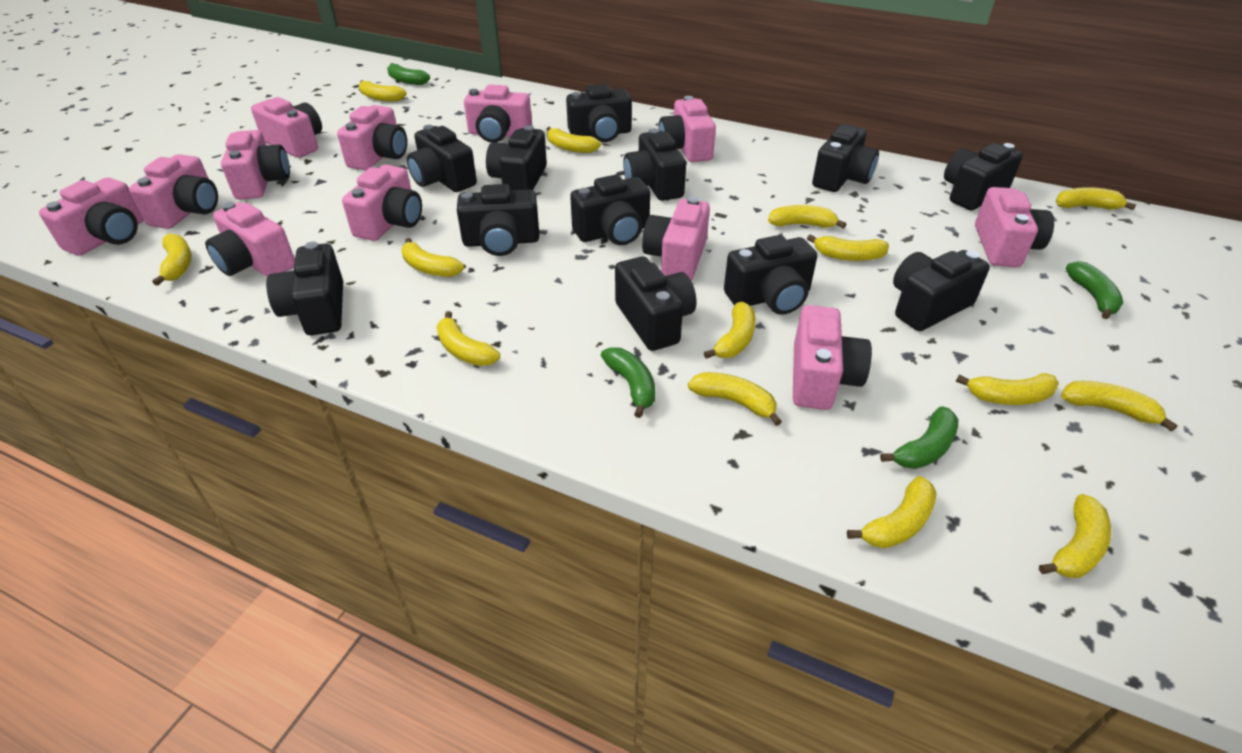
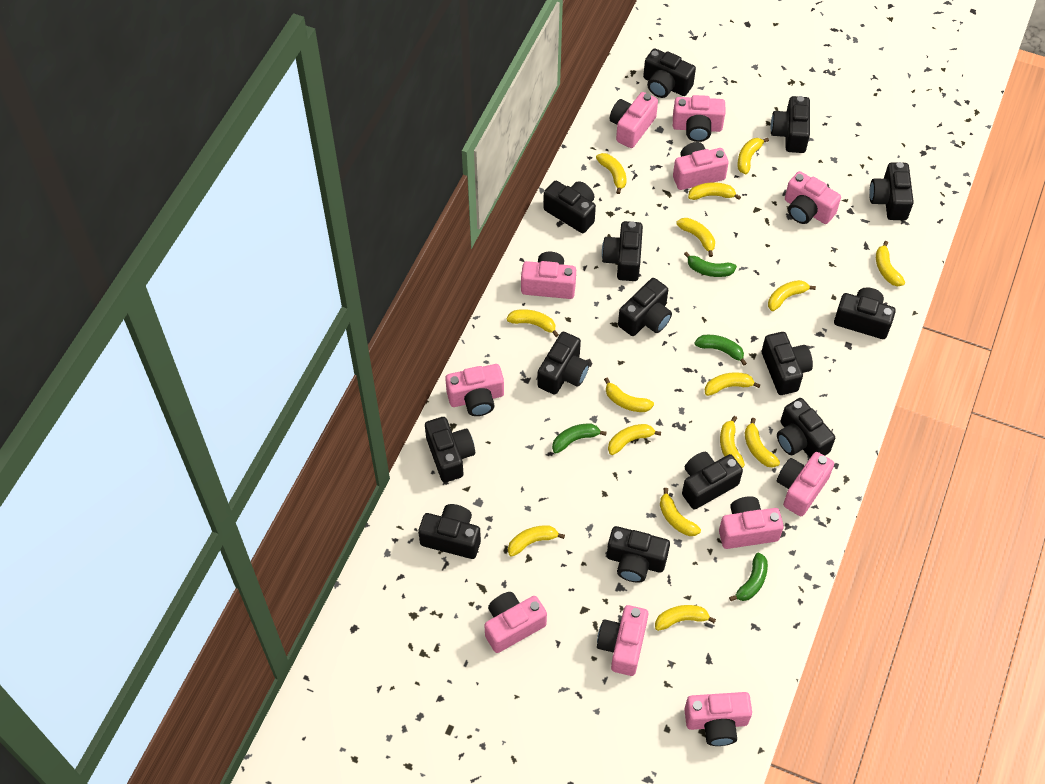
black camera: [266,242,343,335] [407,125,477,192] [457,184,539,256] [486,125,547,191] [566,84,632,142] [570,174,650,245] [615,256,696,351] [623,128,686,201] [724,235,817,315] [812,124,879,192] [893,250,990,331] [944,143,1023,211] = 12 -> [418,504,481,559] [425,417,475,482] [537,332,589,395] [543,181,596,233] [602,221,643,281] [607,526,670,583] [618,278,672,336] [643,48,696,98] [682,452,743,510] [762,332,813,395] [770,96,810,153] [777,398,835,458] [834,287,896,339] [869,162,914,220] = 14
pink camera: [39,177,144,256] [129,154,218,229] [205,202,295,277] [221,130,290,200] [251,97,322,158] [337,105,407,170] [342,165,422,241] [464,85,532,143] [642,197,710,280] [659,96,716,162] [793,305,872,410] [975,187,1054,267] = 12 -> [445,364,504,416] [484,592,547,653] [521,252,576,299] [597,605,648,676] [610,92,658,148] [673,95,725,142] [673,142,729,190] [684,692,752,746] [719,496,784,549] [777,452,834,516] [785,171,841,224] = 11
yellow banana: [152,234,192,286] [359,80,407,102] [401,238,464,277] [436,311,500,366] [546,127,601,153] [688,372,782,426] [704,302,756,359] [768,205,847,229] [807,234,889,261] [847,476,937,548] [956,373,1059,405] [1039,494,1111,578] [1055,187,1136,210] [1061,381,1178,431] = 14 -> [506,309,559,337] [508,525,565,557] [596,153,627,194] [604,378,654,412] [608,424,661,455] [655,605,716,631] [660,488,701,536] [676,218,715,257] [688,182,741,200] [705,372,760,396] [720,416,745,468] [737,138,769,174] [744,418,780,468] [768,280,816,311] [876,241,905,286] = 15

